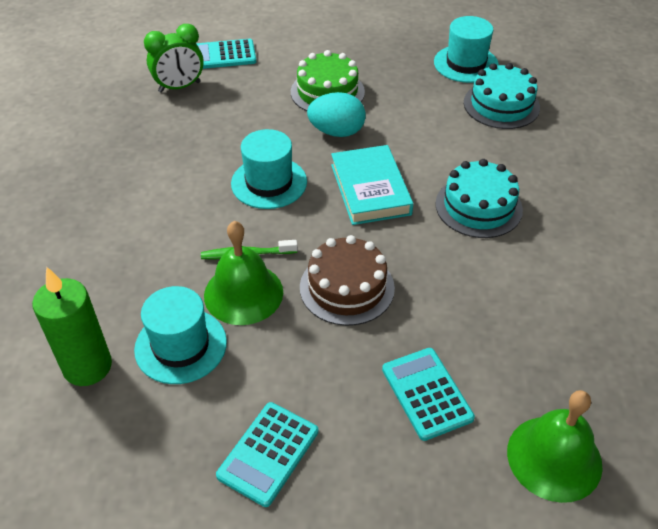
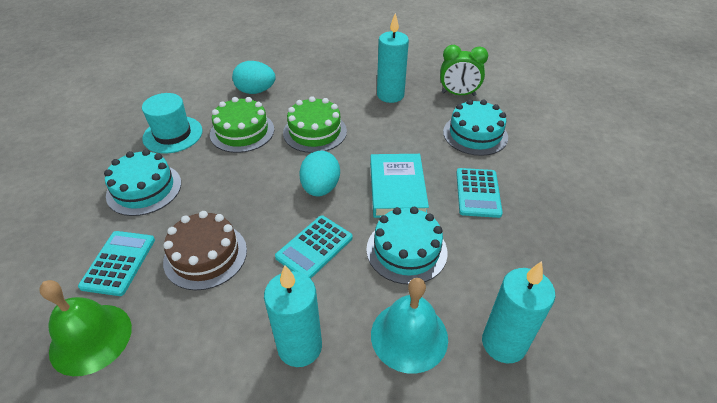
green bell: [204,221,283,325] [507,390,603,503] = 2 -> [40,280,132,376] = 1
green cake: [291,50,365,111] = 1 -> [210,97,274,153] [283,96,347,153] = 2
green candle: [32,267,112,386] = 1 -> none = 0
green toothbrush: [201,240,298,259] = 1 -> none = 0
turquoise bell: none = 0 -> [371,278,448,374] = 1
turquoise cake: [436,159,523,238] [464,63,540,129] = 2 -> [104,149,181,216] [366,207,448,285] [443,99,508,156] = 3
turquoise candle: none = 0 -> [264,265,322,367] [377,13,409,103] [482,261,555,363] = 3
turquoise egg: [307,92,366,137] = 1 -> [232,61,276,94] [300,151,340,196] = 2
turquoise hat: [134,286,227,384] [231,129,307,209] [434,16,499,83] = 3 -> [142,93,203,154] = 1

